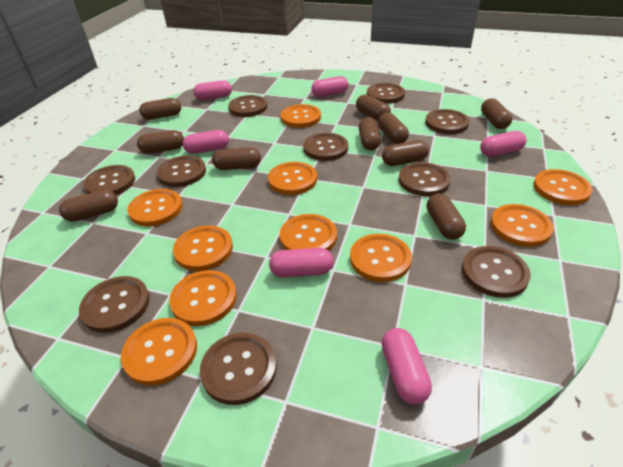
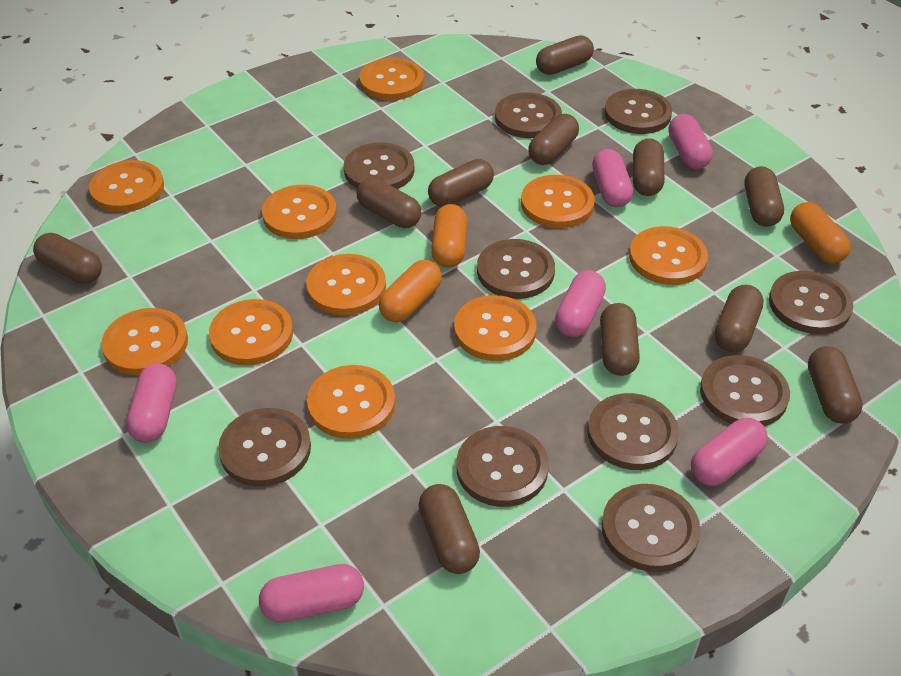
brown capsule: [59,190,118,222] [137,130,184,154] [139,98,181,120] [212,147,261,170] [356,95,391,120] [359,117,381,150] [378,113,409,144] [382,140,429,166] [427,194,466,240] [481,98,512,129] = 10 -> [33,233,102,284] [357,178,421,228] [418,484,480,574] [428,159,494,207] [528,114,579,165] [536,35,594,75] [600,303,640,376] [633,138,665,196] [714,285,764,352] [744,166,784,227] [808,346,863,424] = 11
orange capsule: none = 0 -> [379,260,442,322] [431,204,467,268] [790,202,851,264] = 3

